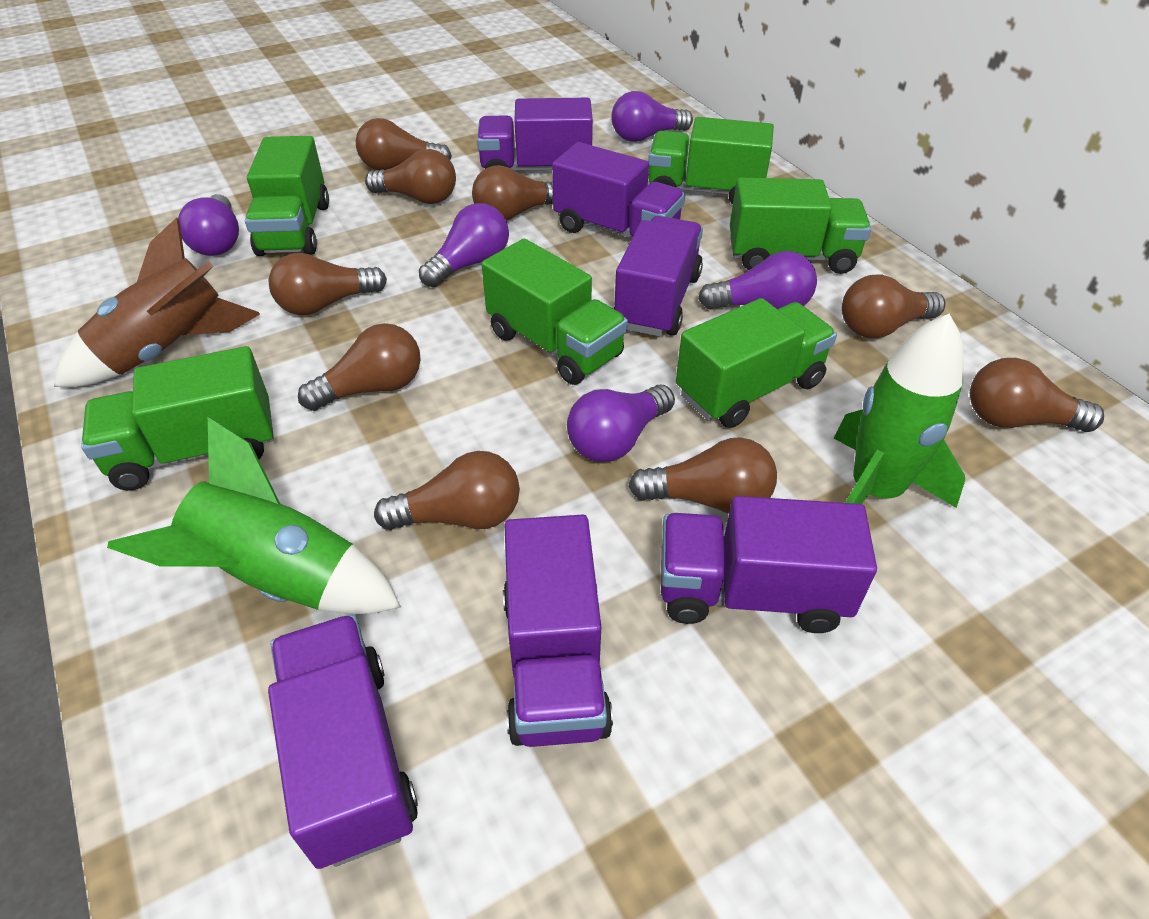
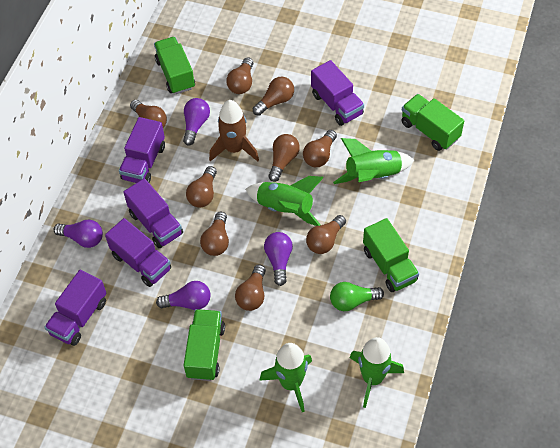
green light bulb: none = 0 -> [330,282,384,311] = 1
green rocket: [107,417,401,614] [834,314,965,508] = 2 -> [246,176,324,226] [259,343,312,412] [333,138,414,184] [349,337,404,408] = 4
green truck: [81,346,274,491] [245,136,329,256] [482,239,628,385] [648,117,774,204] [676,298,837,428] [730,178,871,274] = 6 -> [154,37,195,94] [184,309,225,381] [363,218,419,292] [401,94,464,151] = 4
purple light bulb: [178,194,239,256] [419,203,509,287] [567,385,675,462] [611,91,693,142] [698,251,817,309] = 5 -> [53,220,103,248] [156,281,211,310] [183,98,210,145] [264,232,293,286] = 4
purple truck: [268,614,418,869] [477,98,593,171] [503,515,613,747] [552,142,685,239] [613,216,703,337] [661,496,877,633] = 6 -> [44,270,107,346] [105,218,171,287] [119,117,165,183] [123,178,183,248] [311,60,364,126] = 5

